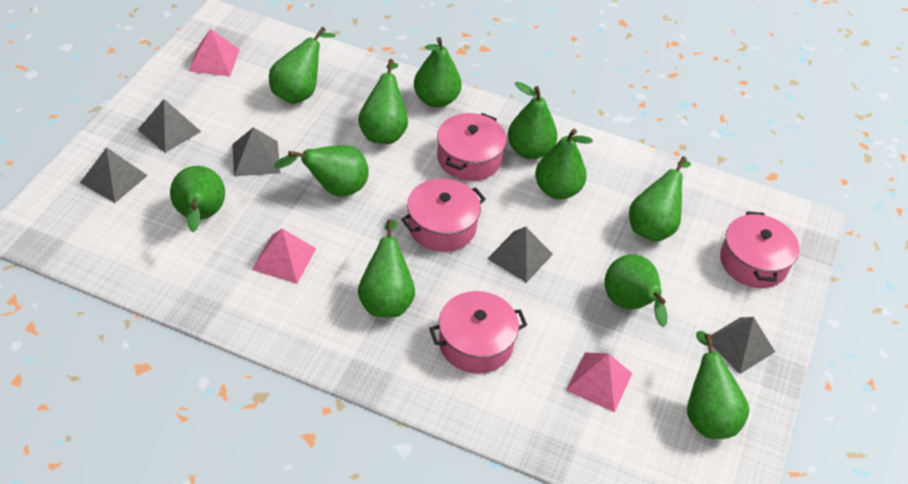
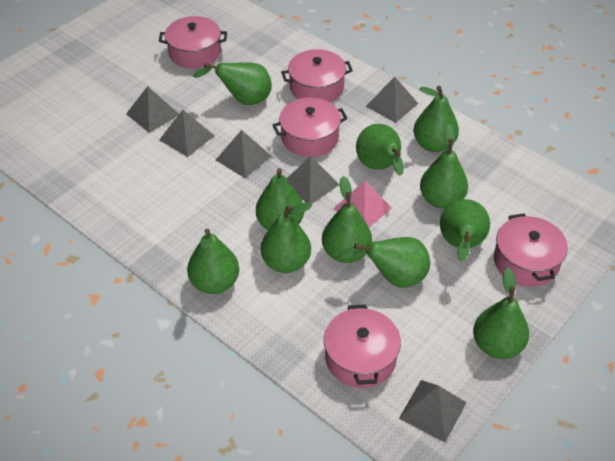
grey pyramid: [80,147,148,203] [138,99,201,153] [232,127,280,176] [487,227,553,283] [711,317,775,374] = 5 -> [126,86,179,133] [159,110,215,157] [216,130,271,178] [287,156,339,204] [366,77,418,123] [399,380,467,442] = 6
pink pot: [401,178,486,252] [429,291,527,374] [437,113,507,181] [720,211,800,288] = 4 -> [159,16,227,69] [272,98,348,157] [281,49,353,102] [324,304,401,388] [494,213,568,287] = 5
pink pyramid: [189,29,240,76] [252,229,316,284] [566,353,632,412] = 3 -> [333,181,392,227] = 1

